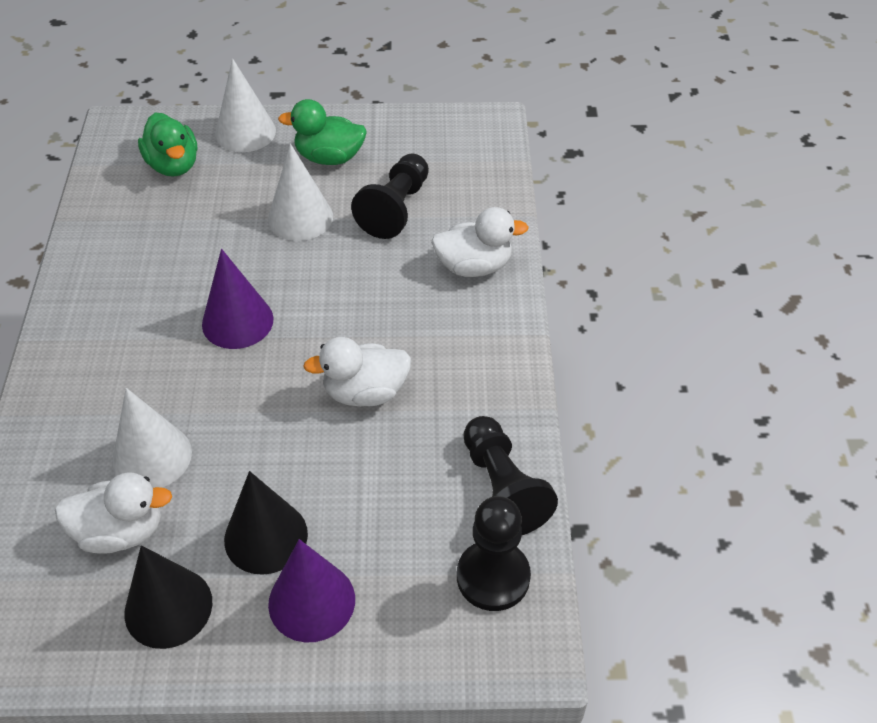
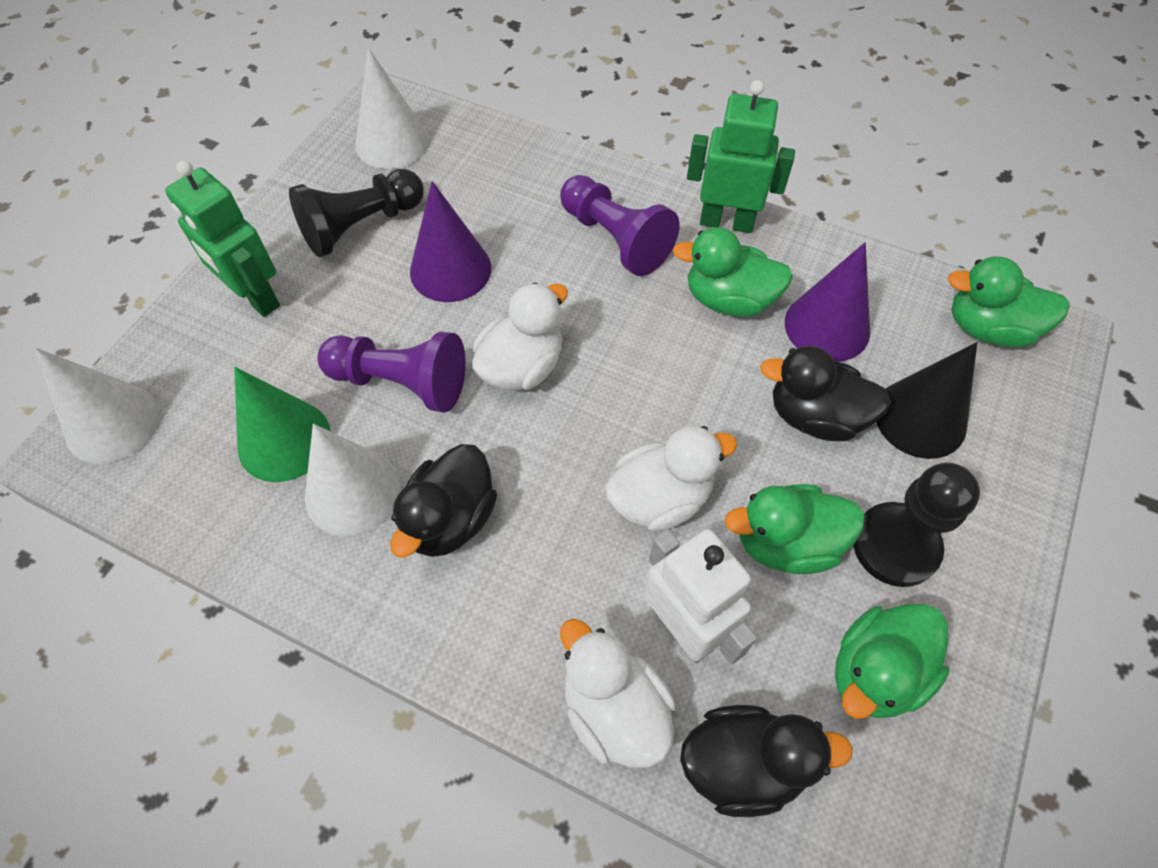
black cone: [124,545,212,649] [224,471,308,575] = 2 -> [876,342,977,459] = 1
black duck: none = 0 -> [390,444,497,558] [680,705,853,817] [760,346,891,441] = 3
black pawn: [351,153,429,239] [457,496,531,611] [463,416,558,535] = 3 -> [289,169,424,257] [853,462,980,587] = 2
green cone: none = 0 -> [234,367,330,482] = 1
green duck: [138,113,197,177] [278,99,367,165] = 2 -> [673,227,793,317] [725,484,865,574] [835,604,949,719] [947,256,1070,347] = 4
green robot: none = 0 -> [165,160,280,317] [687,80,795,233] = 2
purple pawn: none = 0 -> [317,332,466,413] [560,175,679,276] = 2
white robot: none = 0 -> [644,529,757,664] = 1

